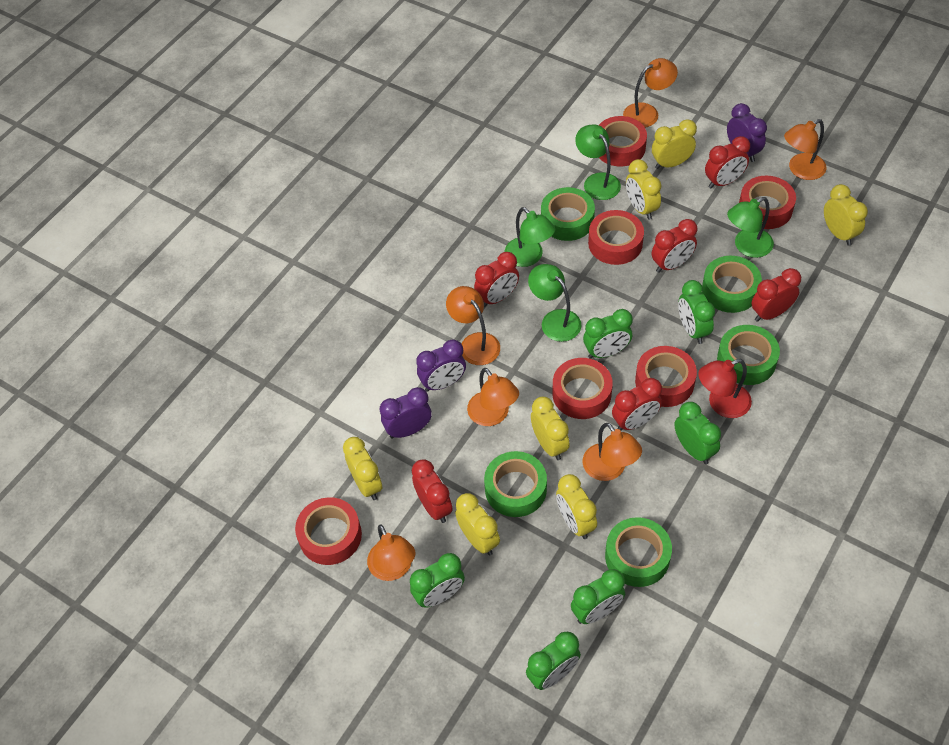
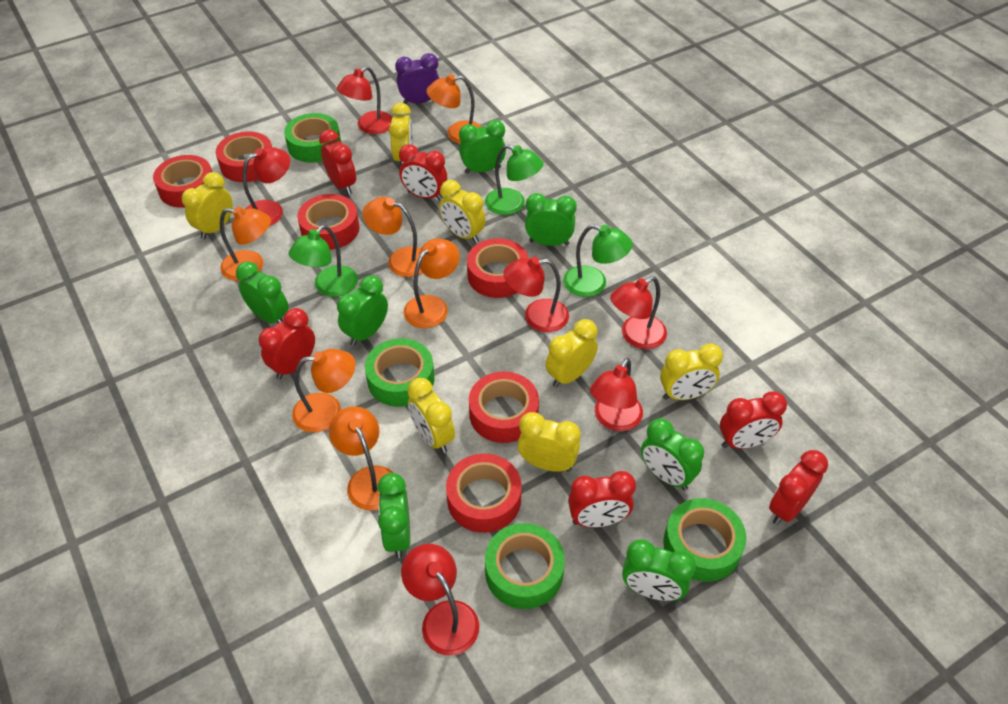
green clock: [410,553,465,608] [526,632,581,690] [571,569,625,624] [583,309,633,359] [674,402,721,464] [678,280,715,344] = 6 -> [236,262,289,324] [337,275,388,346] [377,473,410,558] [459,120,506,174] [525,193,577,246] [622,539,696,601] [641,418,704,490] = 7
green lamp: [505,207,555,267] [528,264,582,342] [575,124,621,200] [727,197,774,258] = 4 -> [289,225,358,297] [485,145,544,215] [563,224,633,297] = 3
green tape: [484,451,547,517] [541,187,595,241] [605,517,672,587] [702,256,762,313] [717,325,780,385] = 5 -> [284,113,341,163] [365,338,435,407] [485,523,565,609] [663,498,746,582] = 4
purple clock: [380,387,432,439] [416,339,466,392] [727,103,767,162] = 3 -> [395,53,439,104] = 1
red lamp: [698,359,752,418] = 1 -> [243,147,290,226] [337,66,392,134] [401,544,479,656] [504,257,569,332] [590,358,643,431] [610,276,667,349] = 6

